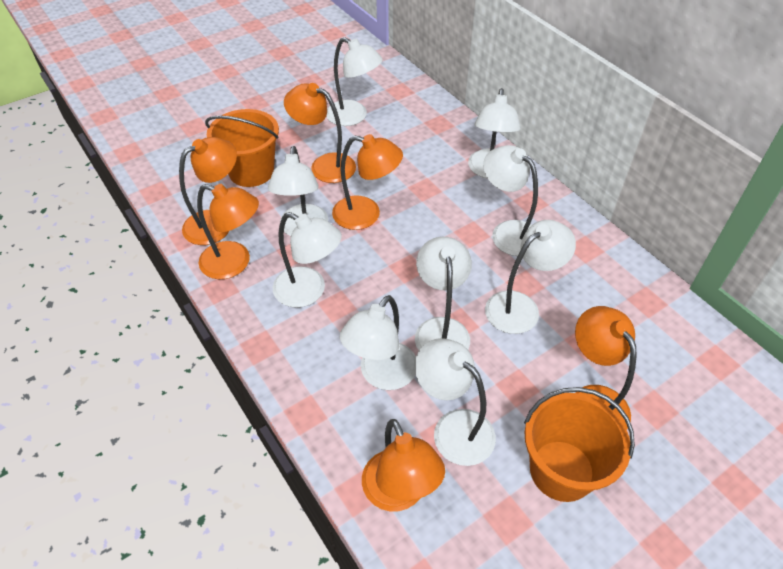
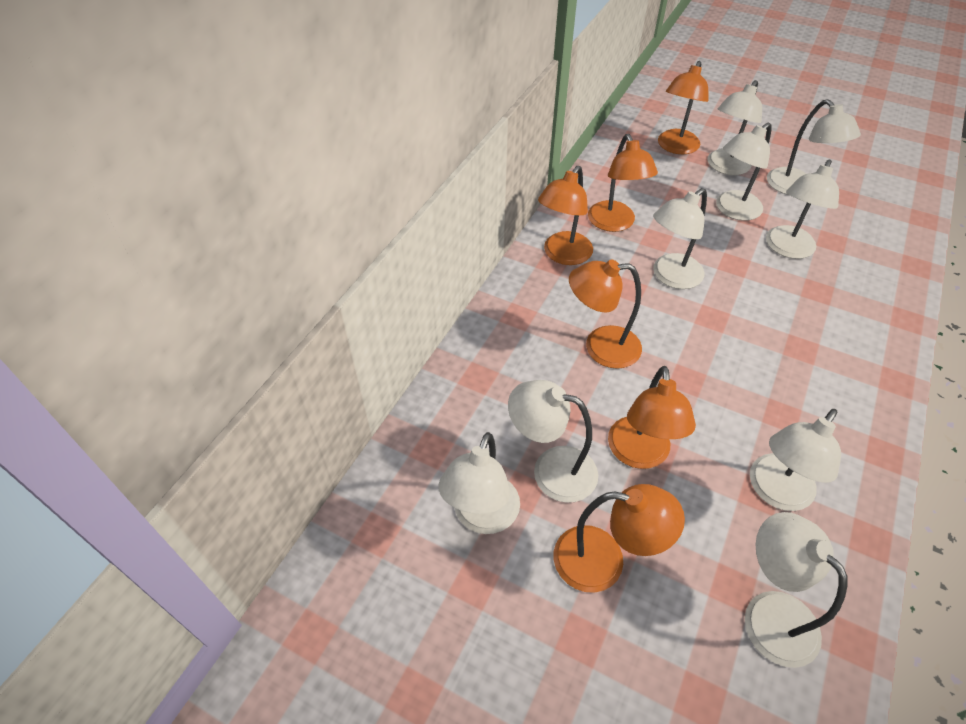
orange bucket: [205,109,279,187] [524,387,635,502] = 2 -> none = 0

